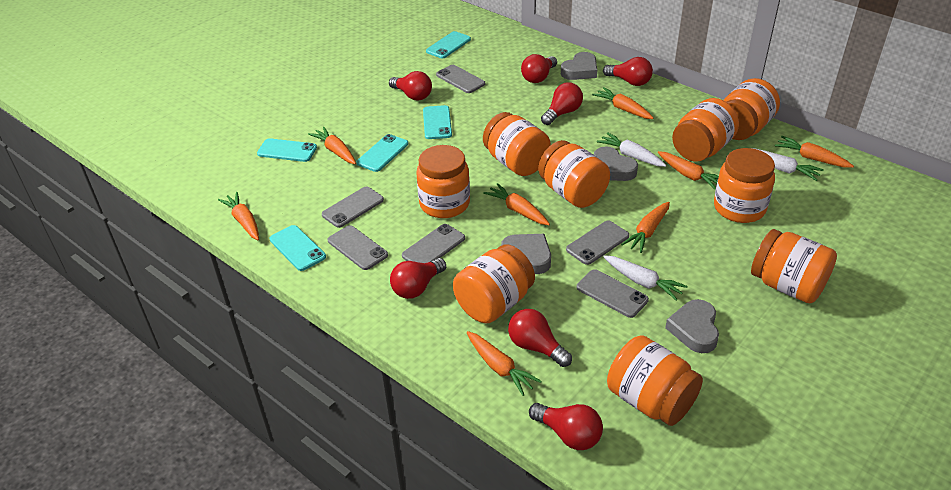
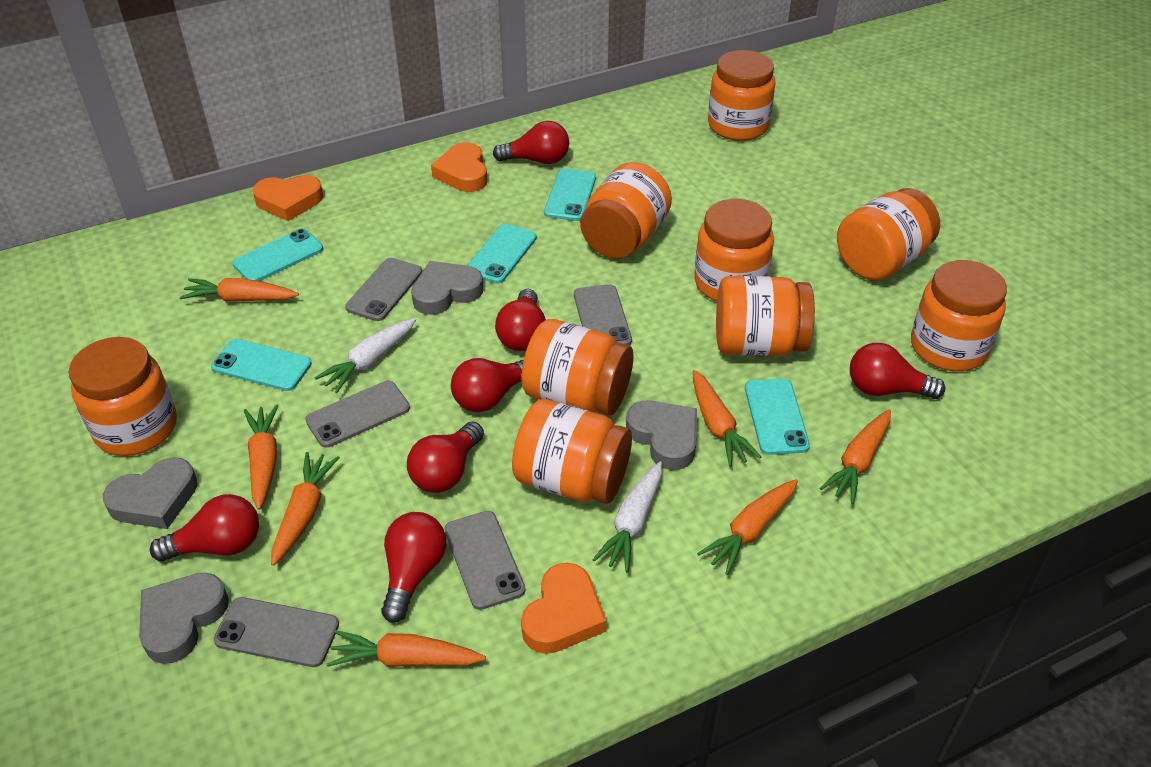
grey phone: [322,187,384,228] [328,225,388,270] [402,224,465,263] [436,65,485,93] [566,221,629,265] [577,269,649,318] = 6 -> [214,597,339,667] [305,381,410,448] [345,258,422,321] [445,511,525,610] [574,284,632,345] = 5
orange carrot: [218,192,259,240] [308,127,356,164] [467,331,542,396] [483,183,550,225] [592,87,654,119] [621,202,670,253] [658,151,719,190] [775,136,854,168] = 8 -> [180,278,299,302] [244,404,278,510] [271,452,340,566] [327,630,486,667] [693,370,761,467] [697,479,798,575] [820,410,891,504] = 7
orange heart: none = 0 -> [252,175,323,221] [431,142,488,192] [521,563,606,654] = 3
white carrot: [597,132,666,167] [603,255,688,301] [752,148,824,181] = 3 -> [314,318,416,393] [592,462,662,572] = 2

